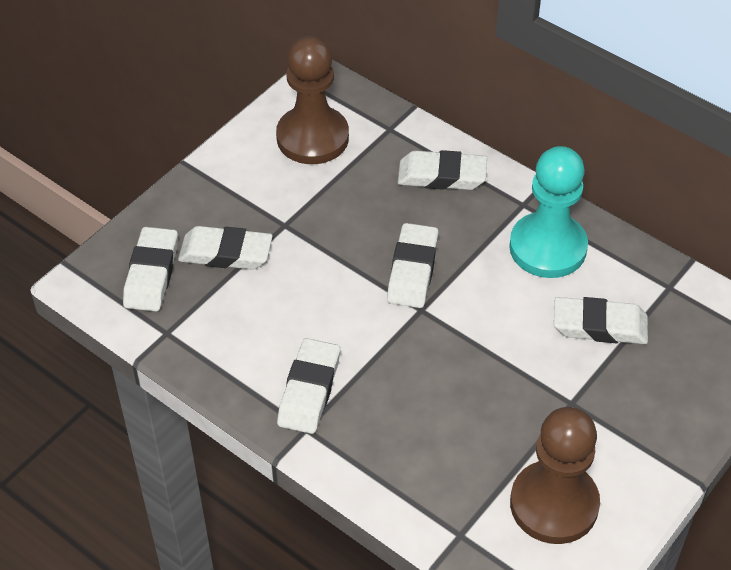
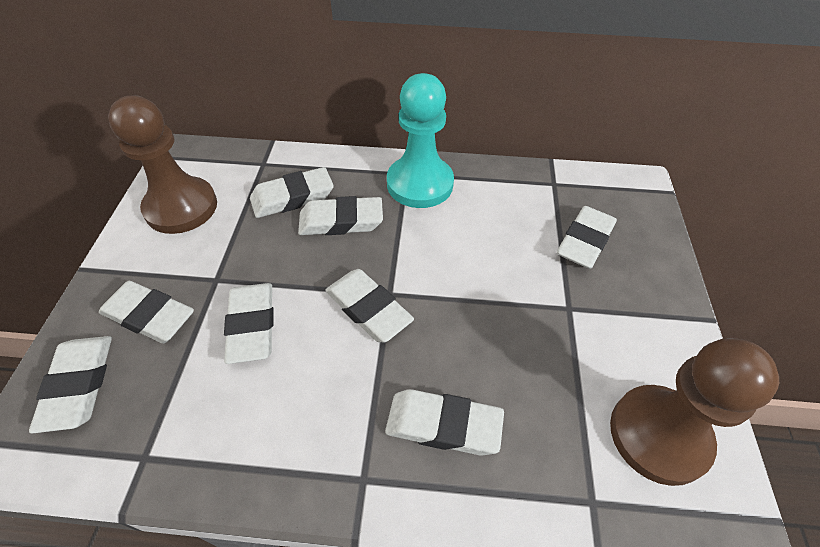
white eraser: [123,227,178,311] [178,226,273,270] [277,338,340,434] [387,223,439,308] [398,150,487,190] [554,297,648,344] = 6 -> [29,336,112,434] [99,281,194,343] [224,283,274,364] [250,167,334,218] [298,196,383,235] [325,269,414,342] [385,389,504,456] [557,206,617,269] = 8

